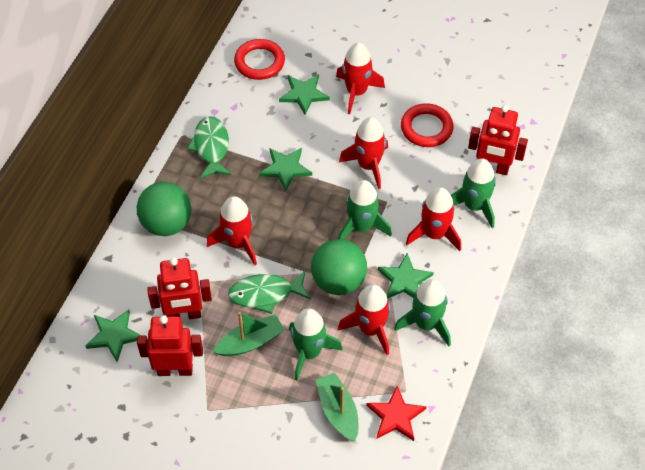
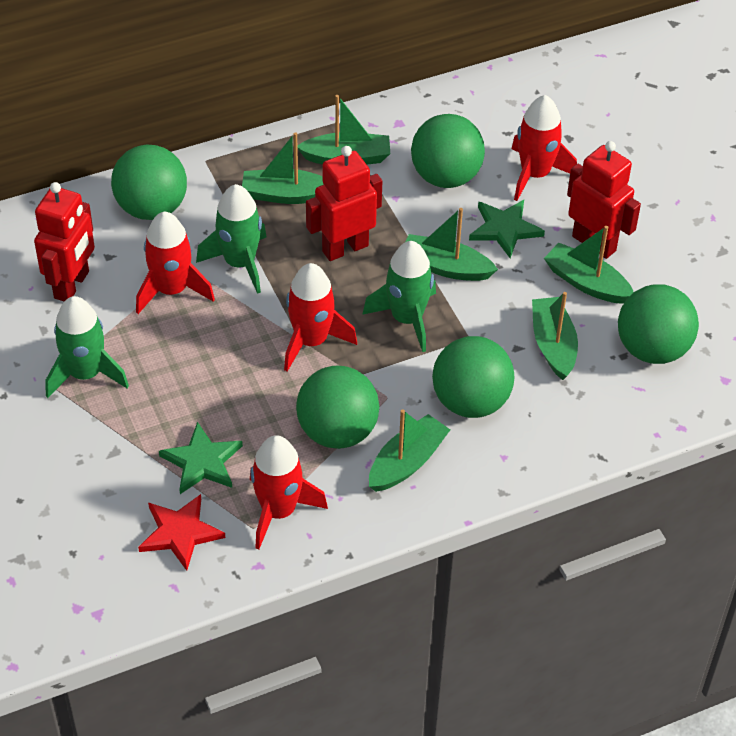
green ball: [137,182,192,236] [311,239,367,295] = 2 -> [111,145,187,220] [296,366,379,449] [411,114,485,188] [432,336,514,418] [618,284,699,364] = 5
green boat: [213,312,285,356] [316,373,359,442] = 2 -> [242,132,324,204] [297,95,390,164] [369,409,450,492] [405,208,498,281] [532,292,578,380] [544,226,634,304] = 6
green fish: [187,116,231,179] [228,270,311,314] = 2 -> none = 0
green rocket: [289,308,342,381] [338,180,392,240] [394,279,451,346] [451,158,496,228] = 4 -> [45,296,129,398] [196,184,267,294] [362,241,436,352] = 3
green star: [86,309,142,362] [259,148,312,191] [279,74,330,115] [378,253,434,299] = 4 -> [159,422,243,494] [469,200,545,258] = 2
red ring: [234,39,285,80] [401,103,453,147] = 2 -> none = 0
red rocket: [207,196,257,265] [336,42,385,114] [338,284,390,355] [339,117,388,189] [406,187,461,251] = 5 -> [136,212,215,314] [250,435,328,550] [284,263,357,371] [512,95,577,201] = 4

